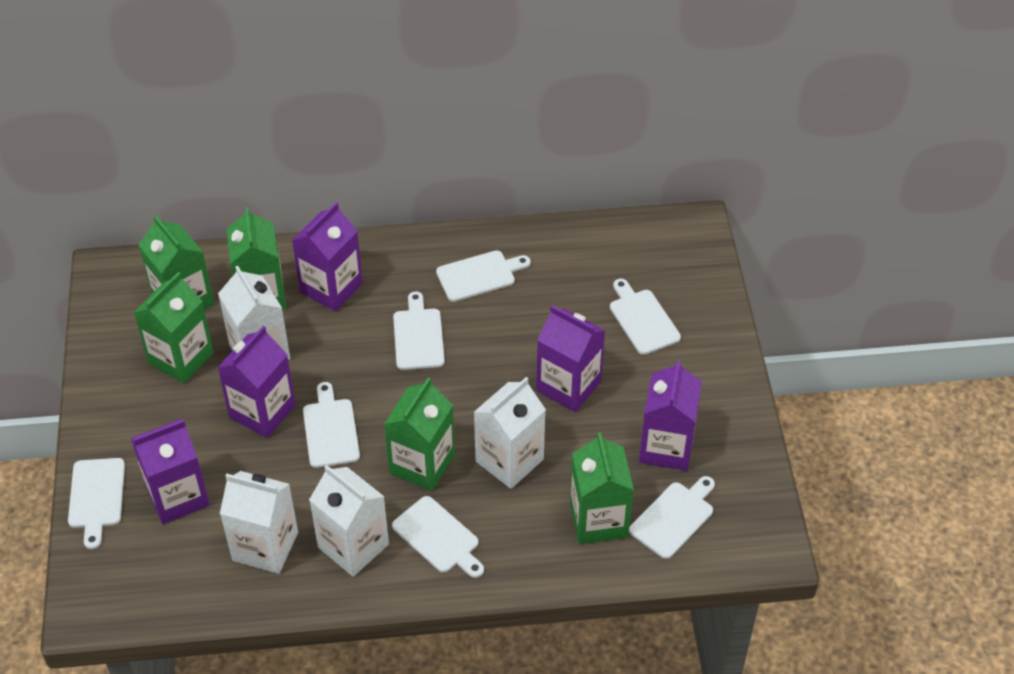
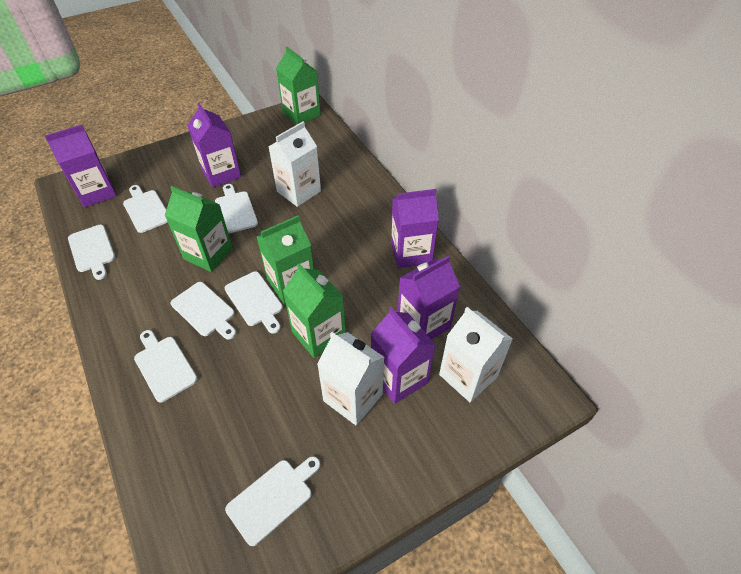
green carton: [133,272,214,383] [139,215,214,309] [227,207,286,310] [384,377,455,491] [570,432,634,544] = 5 -> [165,186,233,272] [256,215,314,304] [276,47,321,125] [283,263,346,358] = 4
white carton: [218,266,290,360] [220,471,298,574] [309,465,389,577] [474,377,546,489] = 4 -> [268,121,321,207] [317,332,384,426] [439,307,513,402] = 3

